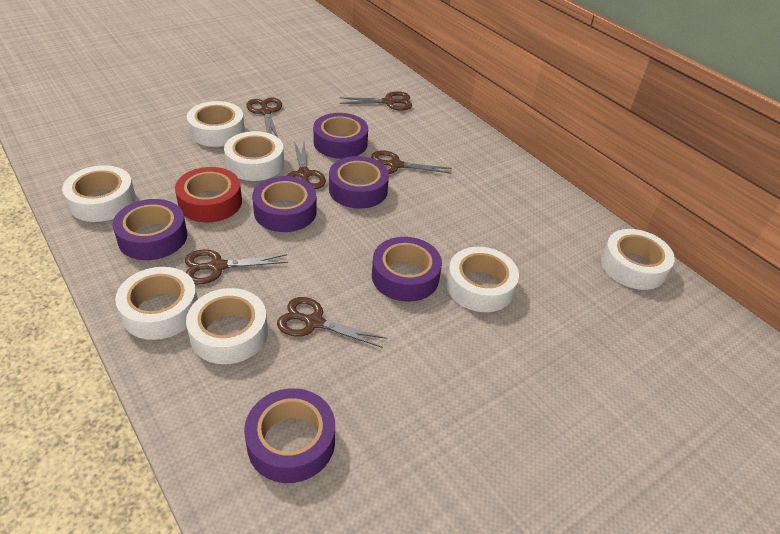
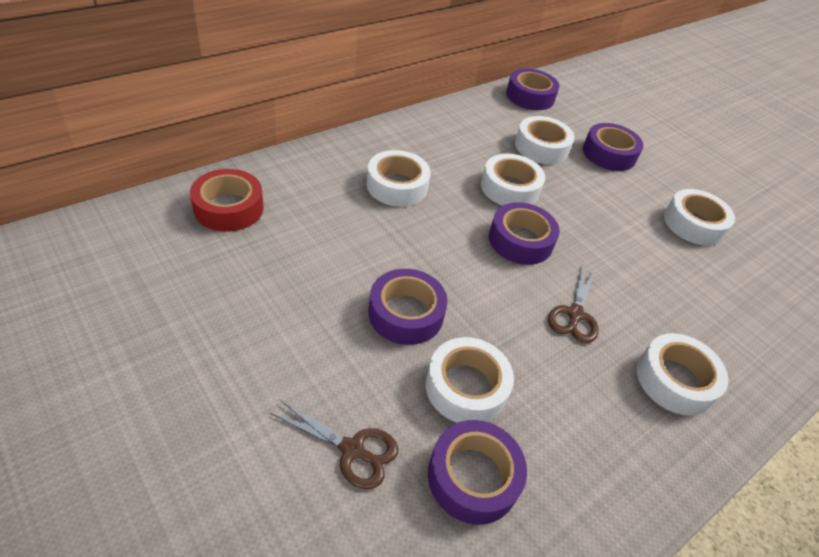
brown scissors: [185,250,288,284] [246,97,282,137] [277,297,387,348] [287,141,326,189] [339,91,412,111] [371,150,452,174] = 6 -> [270,400,398,489] [548,264,599,343] = 2
purple tape: [112,199,187,260] [244,388,335,483] [252,176,317,232] [313,113,368,159] [329,156,389,209] [372,237,442,302] = 6 -> [368,269,448,345] [428,420,527,525] [489,202,560,265] [506,68,559,110] [583,123,643,171] = 5
white tape: [62,165,136,222] [115,267,198,340] [186,288,268,364] [187,101,245,147] [224,131,284,181] [446,247,519,312] [601,229,675,290] = 7 -> [366,150,431,207] [426,337,514,423] [481,154,545,206] [515,116,575,164] [637,333,728,416] [664,189,735,246] = 6

